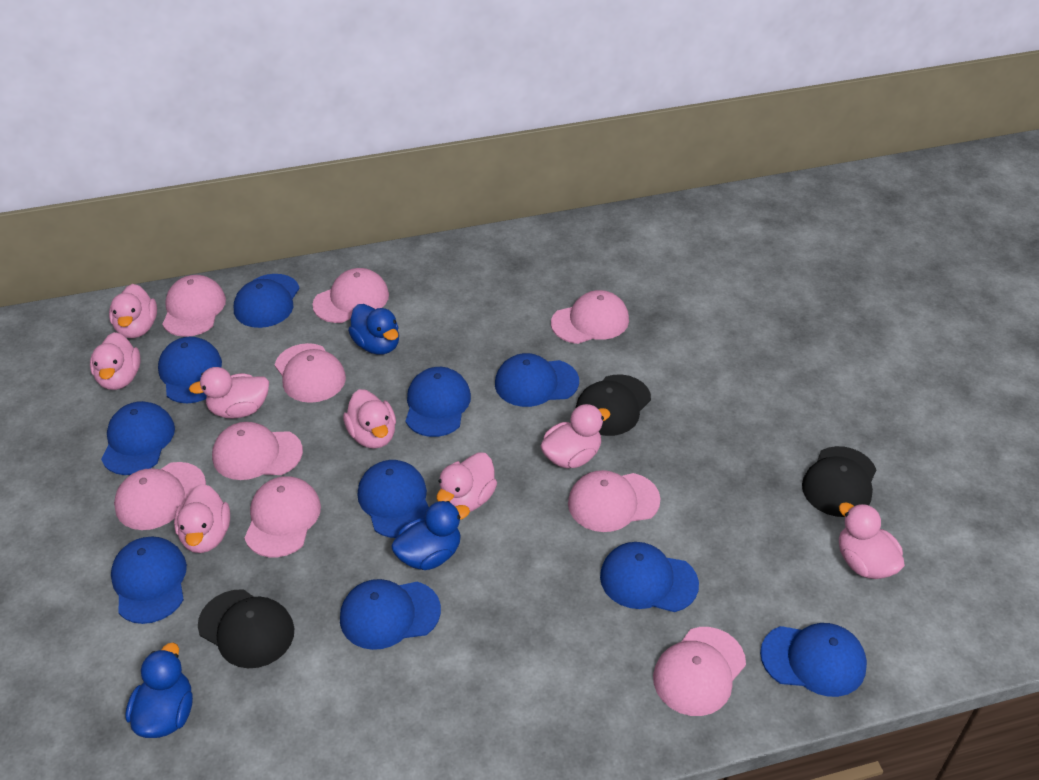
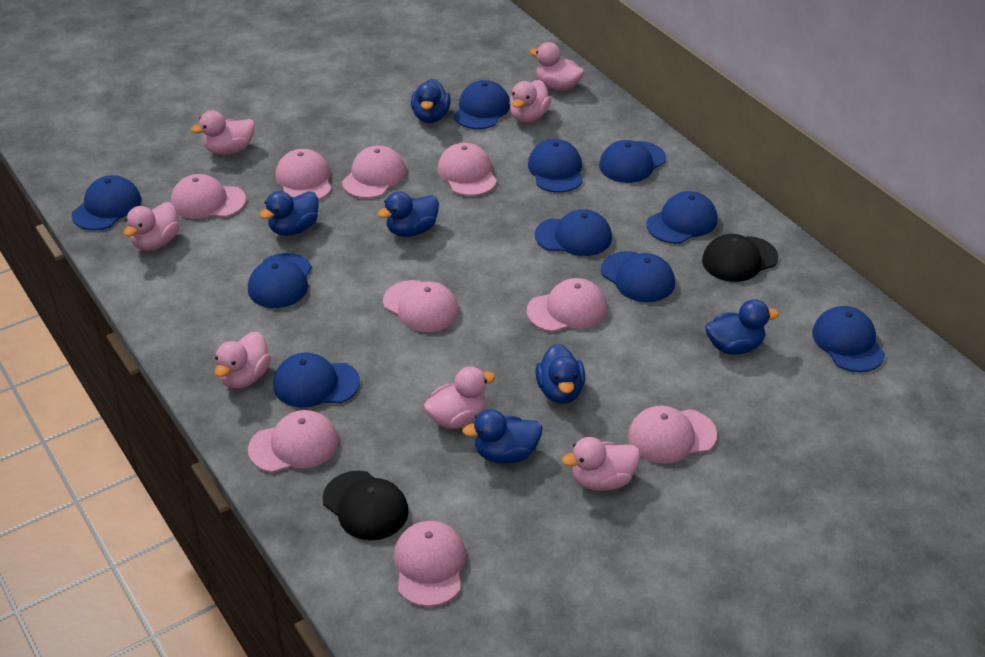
black cap: [198,589,294,668] [575,374,651,436] [802,446,876,517] = 3 -> [323,471,409,540] [702,234,778,282] = 2
blue duck: [125,643,193,738] [348,304,399,355] [391,501,470,570] = 3 -> [260,191,319,236] [377,191,439,237] [411,79,451,123] [462,409,542,464] [535,344,585,404] [705,299,779,355] = 6
pink duck: [90,332,140,390] [109,284,157,338] [174,484,230,553] [189,367,269,419] [343,389,396,449] [436,452,497,512] [540,404,610,468] [839,502,905,579] = 8 -> [123,202,179,251] [191,110,255,155] [215,332,271,389] [424,367,495,429] [509,80,551,123] [530,42,584,91] [562,437,640,491] = 7

